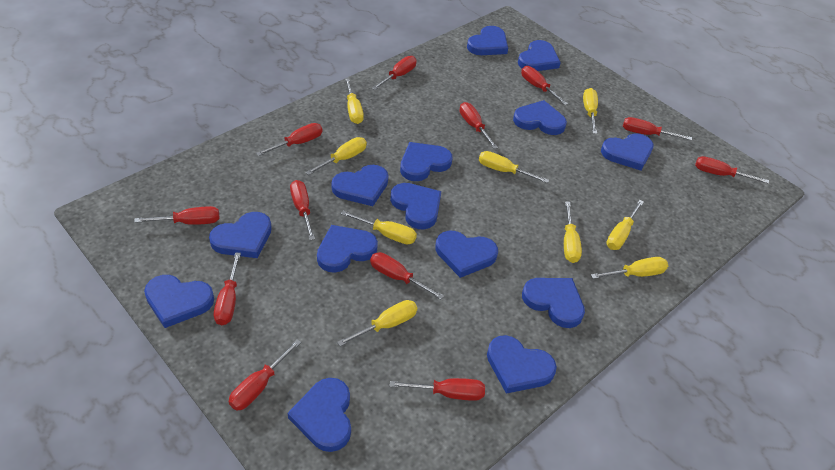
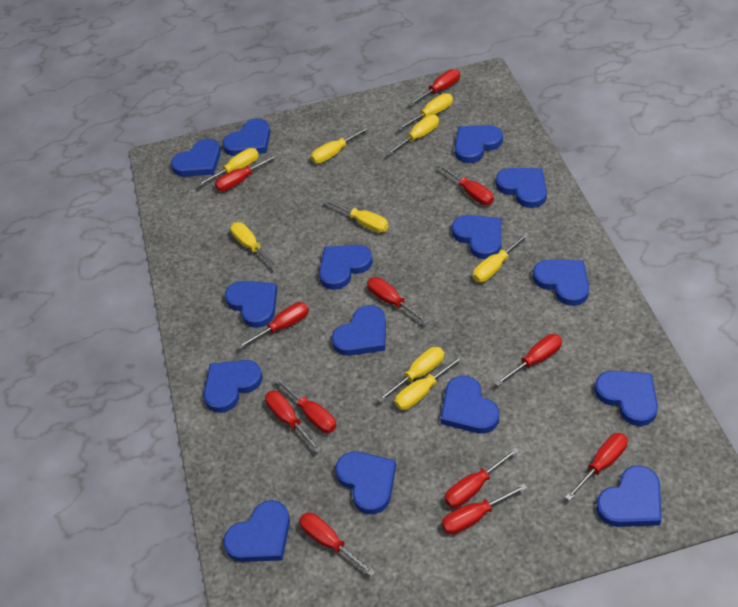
blue heart: [144,275,214,328] [209,212,272,258] [288,378,351,452] [317,225,378,273] [331,165,388,206] [390,183,441,229] [400,142,453,181] [435,231,498,278] [467,26,508,55] [487,335,557,394] [513,100,567,135] [518,40,561,71] [522,278,585,328] [601,133,654,171] = 14 -> [171,139,221,177] [204,360,263,413] [223,119,270,156] [223,500,290,562] [225,281,277,328] [319,245,373,290] [331,305,386,356] [335,452,396,514] [440,376,499,433] [452,215,502,259] [455,125,503,163] [496,168,547,208] [533,259,589,306] [595,371,658,426] [596,465,661,527] = 15

